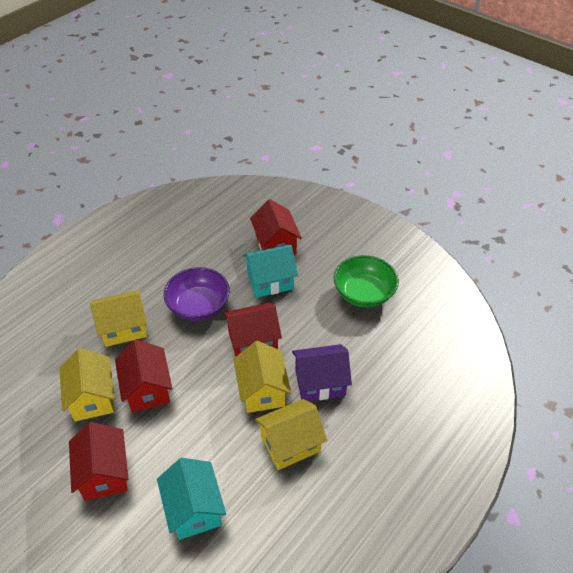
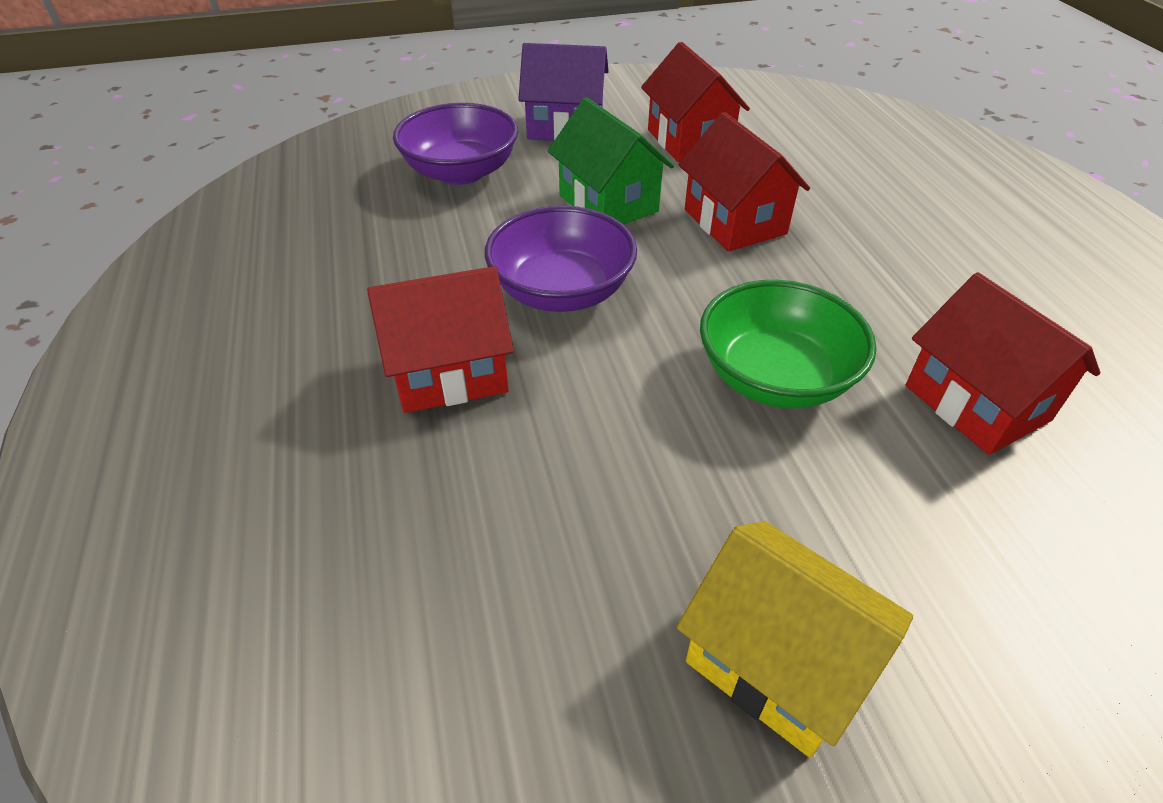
green house: none = 0 -> [548,97,674,225] = 1
purple bowl: [164,267,230,321] = 1 -> [393,103,518,185] [485,206,637,312] = 2
turquoise house: [157,458,226,540] [243,245,298,298] = 2 -> none = 0
yellow house: [59,348,115,421] [90,290,147,347] [233,341,291,413] [255,399,327,470] = 4 -> [677,521,913,758] = 1

